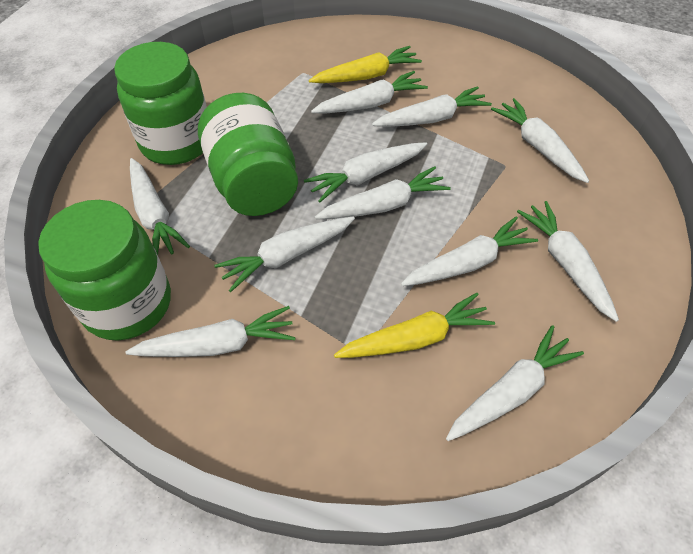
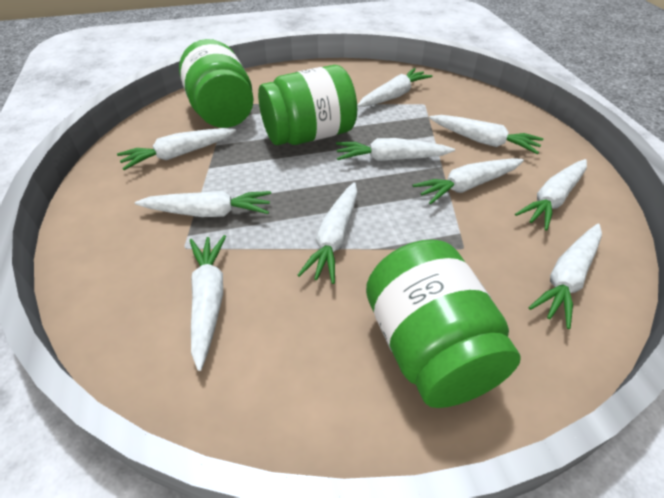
white carrot: [125,306,296,357] [130,158,190,255] [214,216,355,292] [304,142,427,203] [311,71,428,114] [315,166,451,219] [372,86,492,127] [401,216,538,286] [446,325,584,441] [491,98,589,183] [517,201,619,322] = 11 -> [117,128,236,170] [135,191,271,217] [190,235,226,371] [298,182,358,284] [336,138,455,161] [357,68,433,107] [413,158,524,205] [429,115,543,154] [515,159,587,231] [528,224,602,329] = 10
yellow carrot: [309,46,422,83] [334,293,495,358] = 2 -> none = 0

